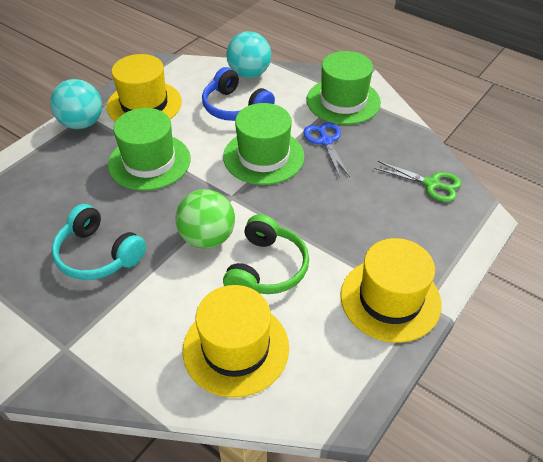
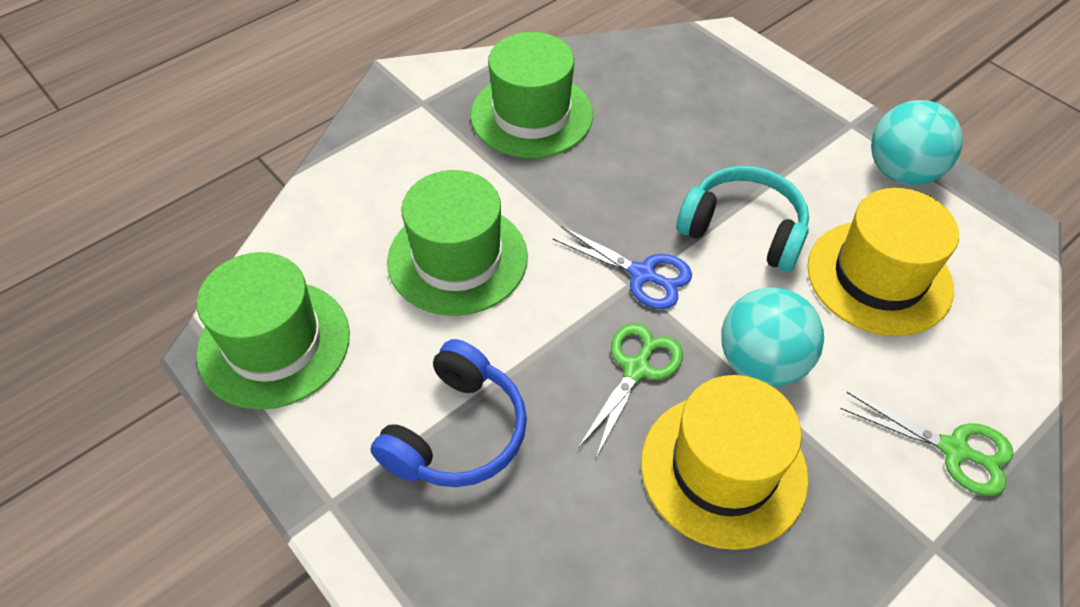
green ball: [176,189,235,249] = 1 -> none = 0
green headphones: [223,214,309,294] = 1 -> none = 0
green scissors: [374,161,462,202] = 1 -> [578,323,683,458] [840,392,1013,496] = 2
yellow hat: [107,54,182,122] [183,285,289,398] [341,238,442,343] = 3 -> [641,375,809,550] [807,188,959,336] = 2

